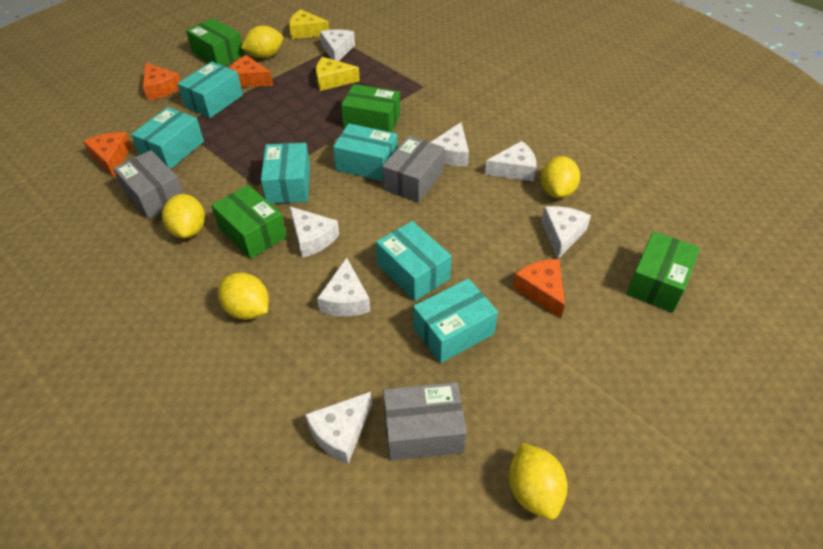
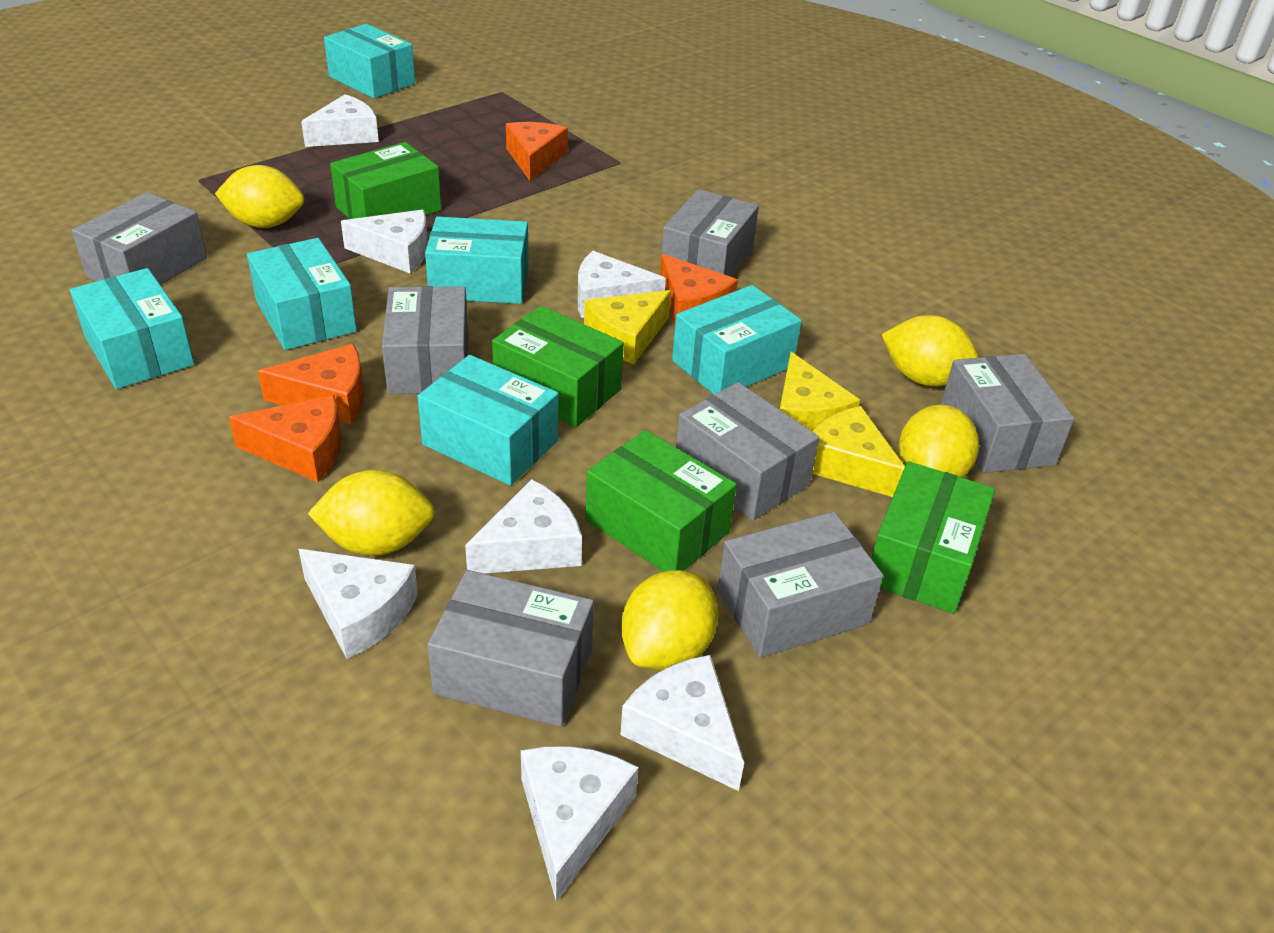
grey box: [113,150,184,219] [382,136,444,203] [383,382,467,461] = 3 -> [72,192,207,285] [382,286,468,394] [427,570,594,727] [661,189,759,277] [676,382,820,521] [717,511,883,658] [940,354,1074,473] = 7
yellow cheese: [289,9,329,39] [316,57,360,91] = 2 -> [584,290,671,364] [780,352,860,431] [812,406,905,497] = 3

